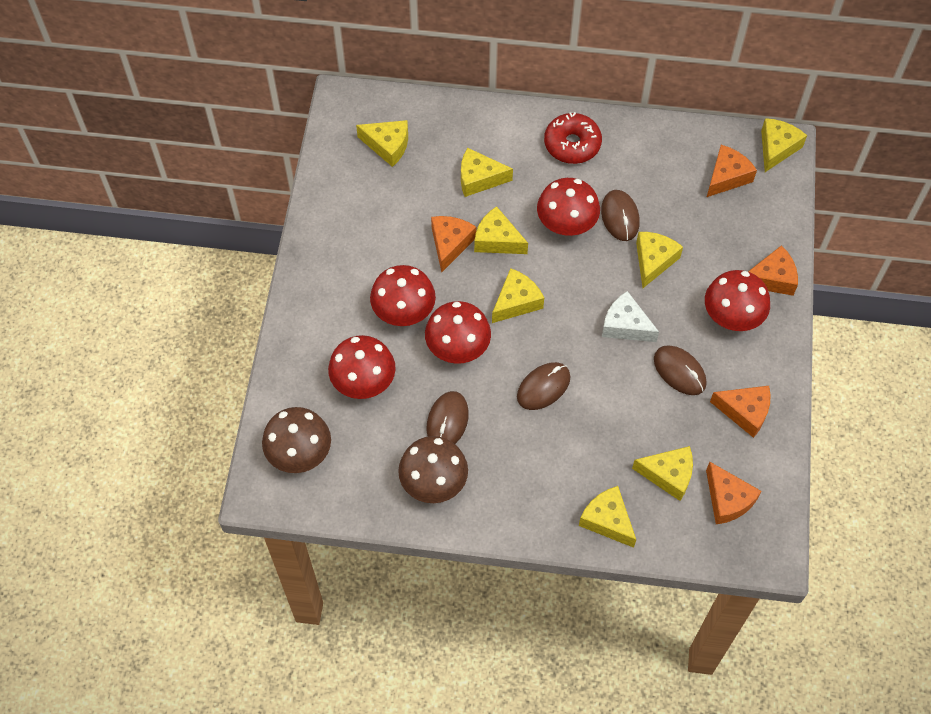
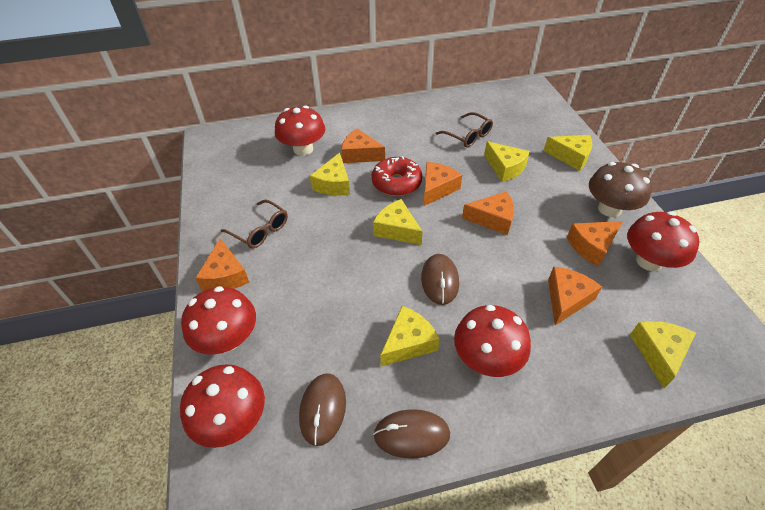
brown glasses: none = 0 -> [221,200,288,248] [436,112,493,148] = 2
brown mouse: [426,391,469,444] [517,362,570,410] [601,190,640,241] [654,345,707,395] = 4 -> [299,373,346,446] [373,409,450,459] [421,254,459,305] = 3
brown mushroom: [262,407,331,473] [398,436,468,503] = 2 -> [589,162,652,217] = 1
orange cheese: [431,216,476,272] [706,462,762,524] [707,145,757,197] [710,386,771,438] [748,245,798,296] = 5 -> [196,238,249,291] [341,128,385,163] [424,162,462,206] [462,191,514,235] [548,267,602,325] [567,221,623,267] = 6
white cheese: [602,291,659,342] = 1 -> none = 0
yellow cheese: [356,120,408,167] [461,148,513,197] [474,206,528,254] [492,268,544,323] [579,486,636,548] [632,446,693,501] [636,232,683,288] [761,118,807,172] = 8 -> [310,153,350,195] [373,199,423,245] [380,306,440,366] [484,141,530,182] [544,135,592,171] [630,321,696,388] = 6

